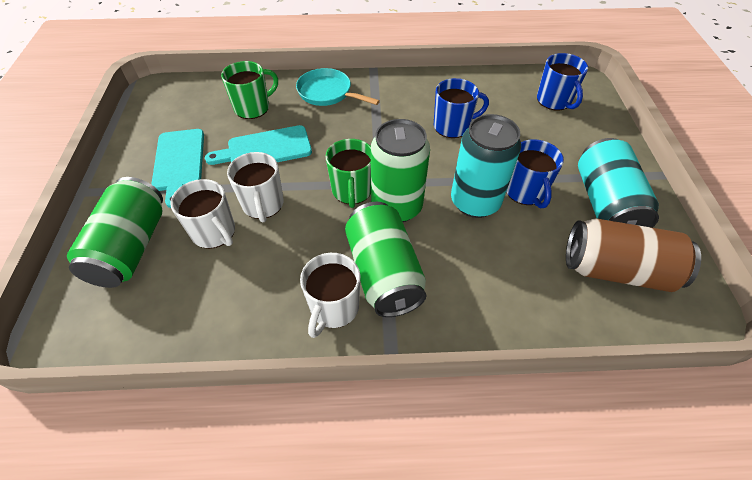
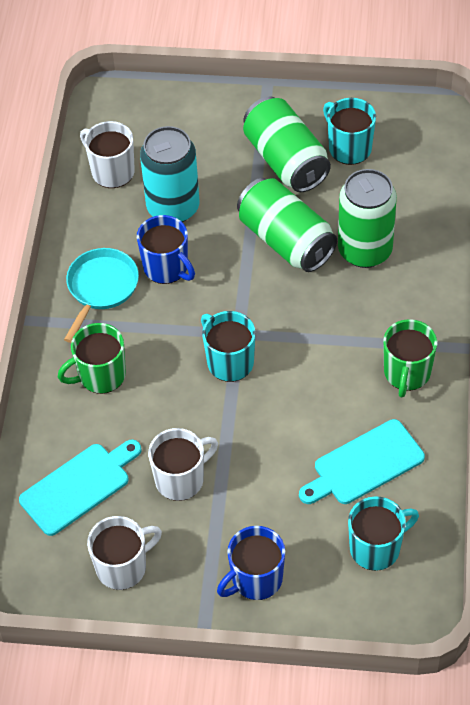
blue mug: [434,78,489,138] [506,139,564,208] [537,53,588,111] = 3 -> [137,215,195,284] [217,526,285,600] = 2
brown can: [566,218,701,292] = 1 -> none = 0
turquoise can: [451,114,521,218] [578,138,659,228] = 2 -> [140,126,200,222] = 1
turquoise mug: none = 0 -> [201,311,256,382] [323,98,376,165] [348,497,419,571] = 3

